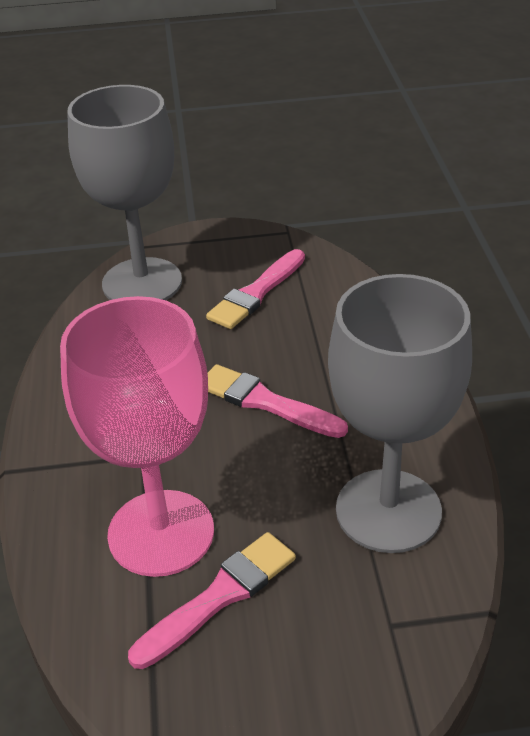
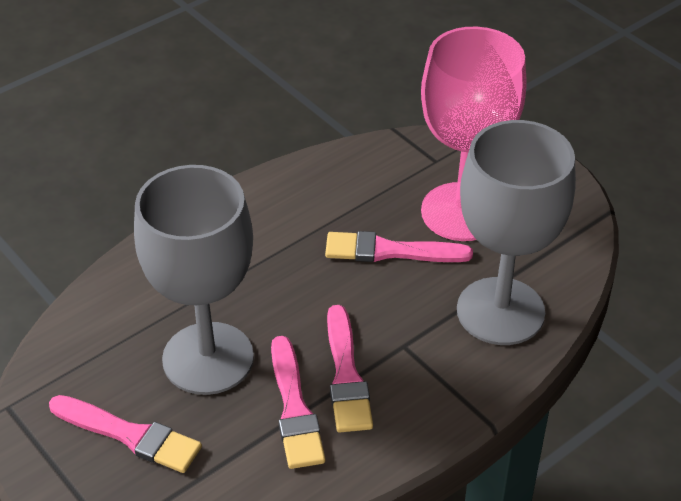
pink brush: [128,532,296,669] [206,249,305,329] [207,364,348,438] = 3 -> [49,395,202,473] [271,336,325,469] [325,231,473,262] [327,305,373,433] = 4

